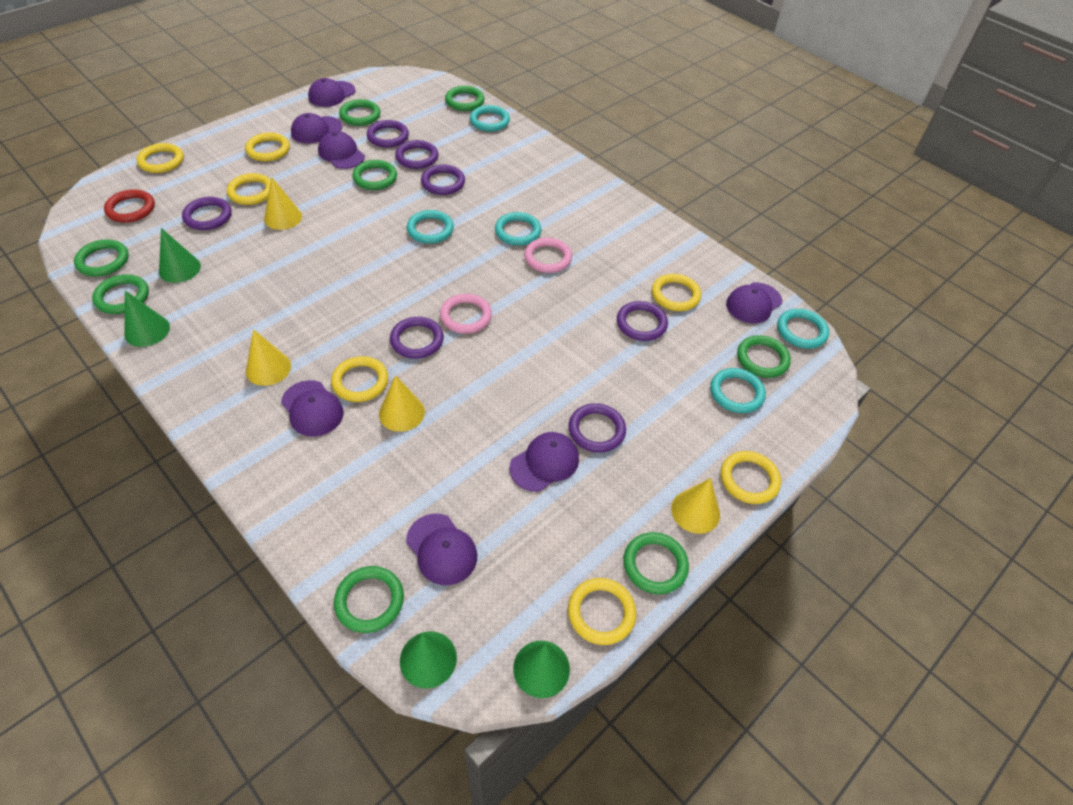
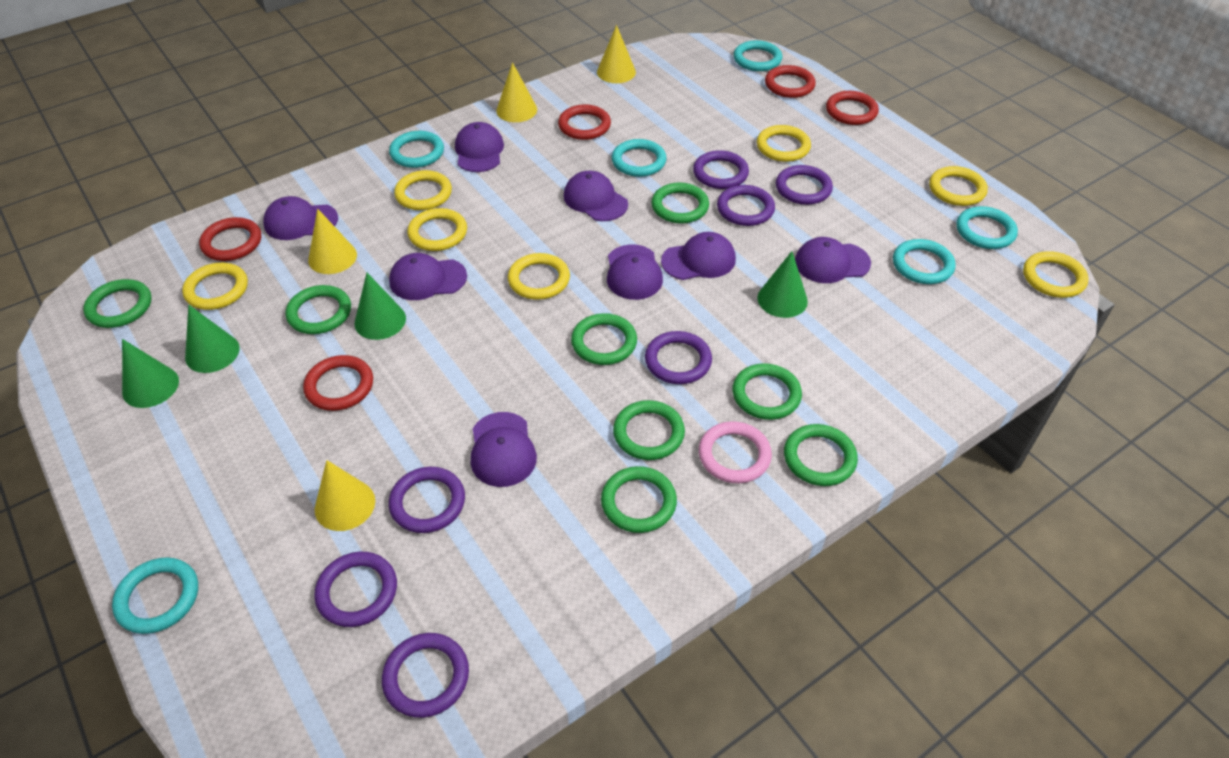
pink ring: [440,294,492,334] [524,238,572,273] = 2 -> [699,421,772,483] = 1
purple cap: [281,380,344,437] [291,113,342,144] [308,78,355,107] [318,131,365,169] [406,513,477,585] [510,432,579,492] [726,282,782,323] = 7 -> [263,196,338,240] [389,253,467,300] [455,122,504,172] [471,412,537,487] [564,171,628,221] [607,244,663,300] [661,232,736,280] [795,237,871,283] = 8
red ring: [104,189,155,223] = 1 -> [199,217,261,261] [303,355,373,411] [558,104,611,140] [765,65,816,98] [826,91,879,125] = 5
turquoise ring: [407,210,454,244] [470,105,510,132] [495,212,541,246] [710,368,766,413] [777,309,829,349] = 5 -> [112,557,198,634] [389,131,444,168] [612,139,667,177] [733,40,782,71] [893,239,956,284] [956,206,1018,249] = 6

